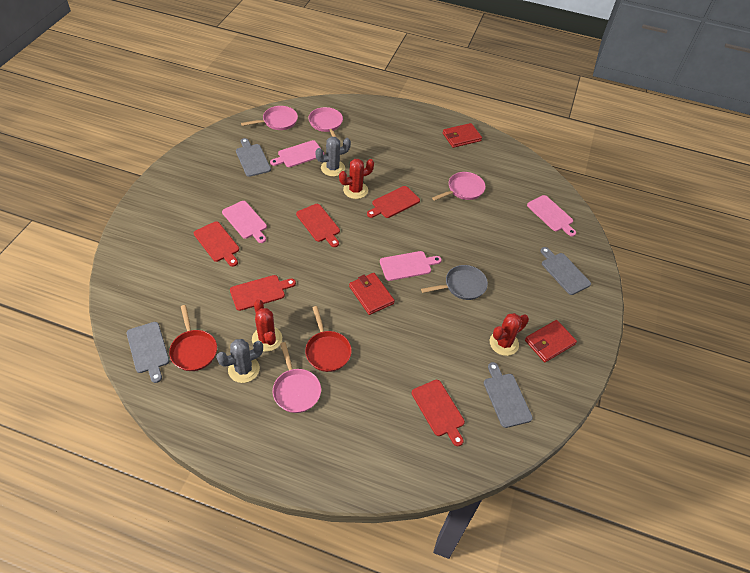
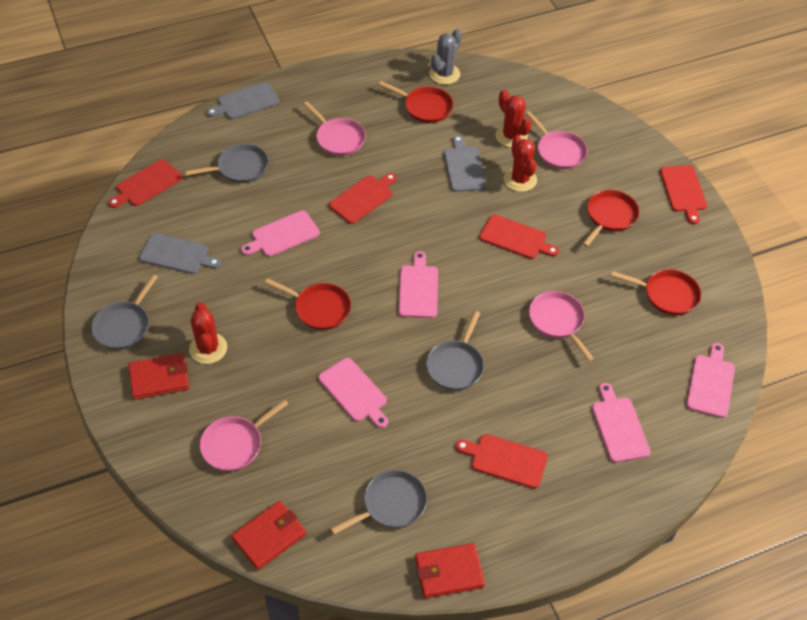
grey cactus: [216,339,263,383] [315,137,351,177] = 2 -> [429,29,462,84] = 1
grey cutting board: [126,322,169,383] [236,138,271,177] [484,362,533,428] [540,247,591,295] = 4 -> [139,233,221,274] [207,82,280,119] [444,135,486,192] = 3
grey pan: [421,265,488,300] = 1 -> [91,274,158,350] [184,144,268,183] [331,470,427,535] [426,311,484,391] = 4
pink cutting board: [222,201,267,243] [270,140,324,167] [380,251,442,281] [527,195,576,237] = 4 -> [241,210,320,257] [318,358,388,428] [399,251,438,318] [592,383,650,463] [686,343,735,418] = 5
red pan: [169,305,217,371] [305,306,352,372] = 2 -> [265,279,351,330] [379,81,453,123] [583,190,639,247] [611,269,701,315] = 4

